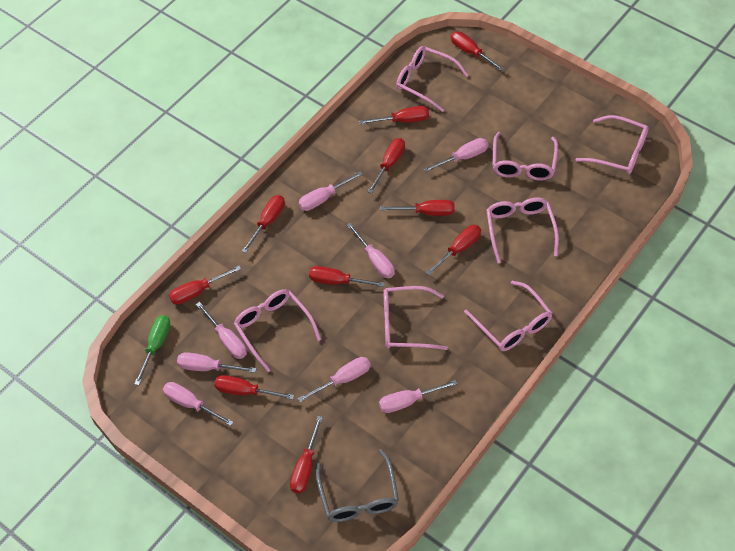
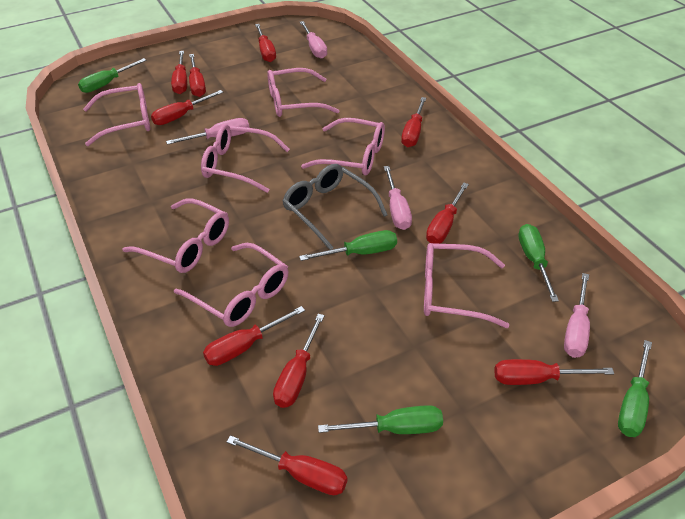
green screwdriver: [134,315,170,386] = 1 -> [78,58,147,93] [299,230,397,261] [318,405,443,434] [518,224,559,302] [618,340,652,437] = 5
pink screwdriver: [163,382,234,426] [177,352,257,373] [196,302,247,359] [298,171,363,211] [298,357,371,402] [347,223,395,278] [379,380,457,413] [424,138,488,172] = 8 -> [166,118,249,145] [300,21,327,59] [384,166,412,230] [564,273,590,358] = 4

